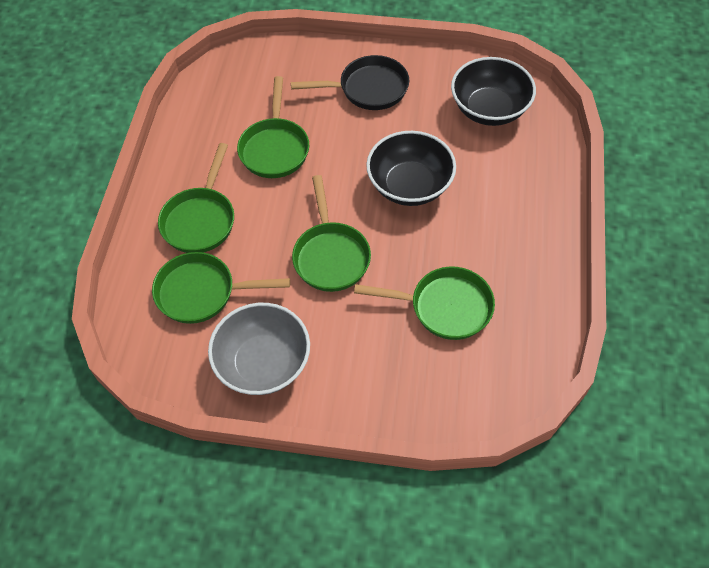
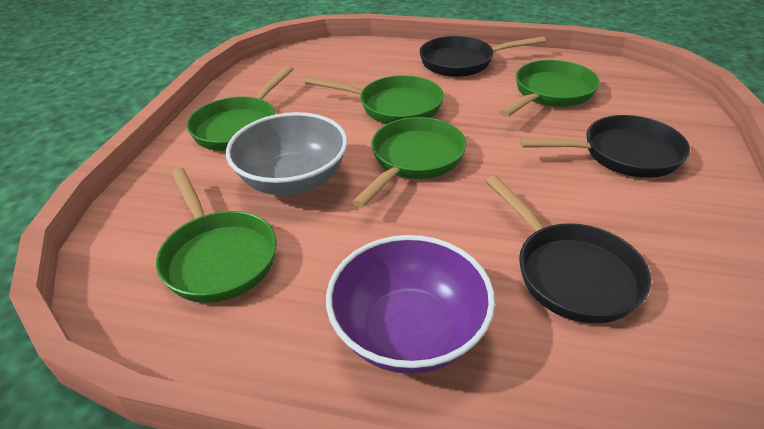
black bowl: [366,131,456,206] [451,57,536,126] = 2 -> none = 0
black pan: [291,55,409,110] = 1 -> [419,36,546,77] [486,175,651,323] [520,115,690,178] = 3
purple bowl: none = 0 -> [326,235,495,374] = 1

